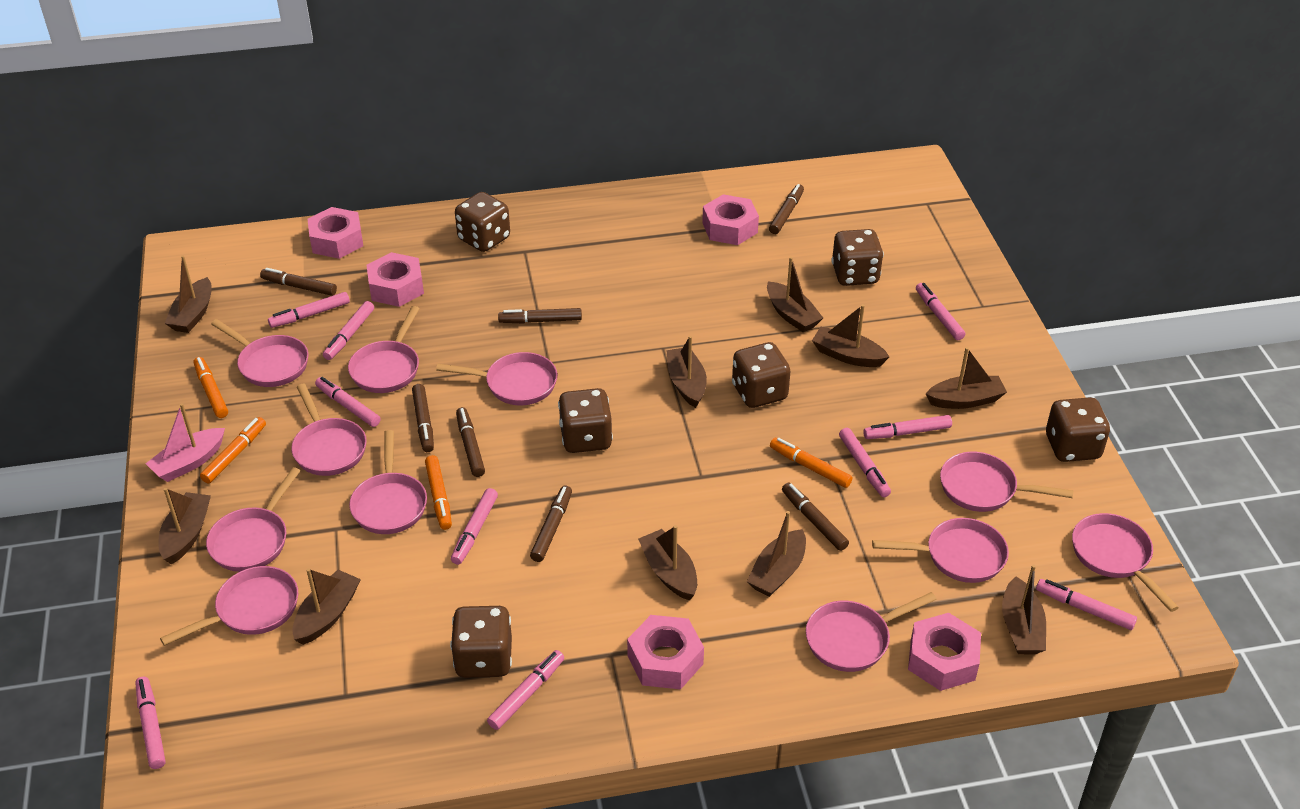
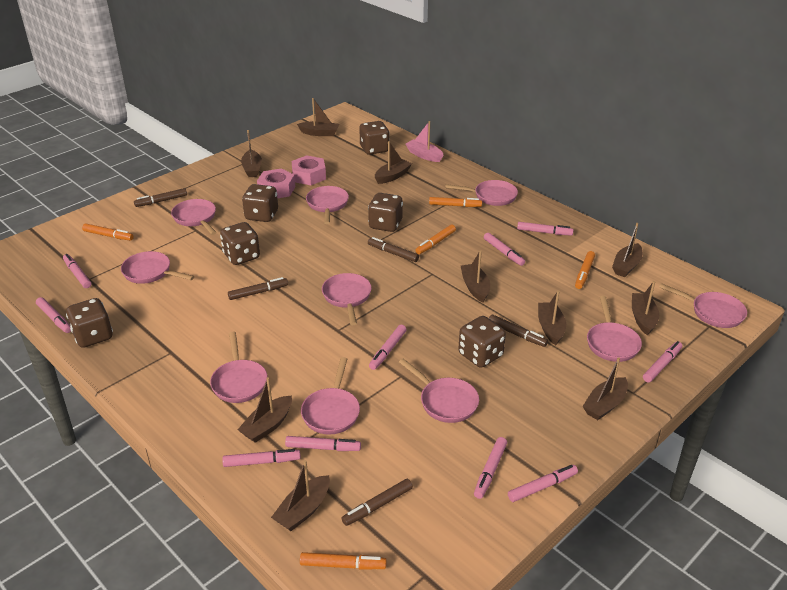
brown marker: [260,268,337,296] [412,384,434,452] [456,407,485,477] [498,308,582,323] [530,485,572,562] [769,184,804,234] [782,483,849,551] = 7 -> [134,188,187,207] [228,277,288,300] [342,479,413,526] [368,237,419,262] [489,315,548,347] = 5
orange marker: [193,357,228,418] [200,417,266,484] [425,455,452,530] [770,438,852,488] = 4 -> [82,223,134,241] [300,552,387,570] [415,225,456,254] [429,197,482,207] [575,251,595,289] = 5
pink nut: [307,207,363,259] [366,252,424,307] [627,615,704,689] [702,194,759,245] [908,613,981,691] = 5 -> [257,168,295,198] [292,155,326,185] = 2
pink pan: [160,566,298,646] [206,467,300,572] [211,319,308,387] [291,384,367,476] [348,306,420,393] [349,430,427,534] [436,352,558,405] [806,592,937,672] [872,518,1009,583] [940,452,1074,512] [1072,513,1179,612] = 11 -> [121,251,194,284] [171,199,217,235] [210,332,267,403] [301,357,360,435] [306,186,349,224] [322,273,372,325] [399,358,479,423] [445,180,518,206] [587,296,642,362] [659,283,747,328] = 10

